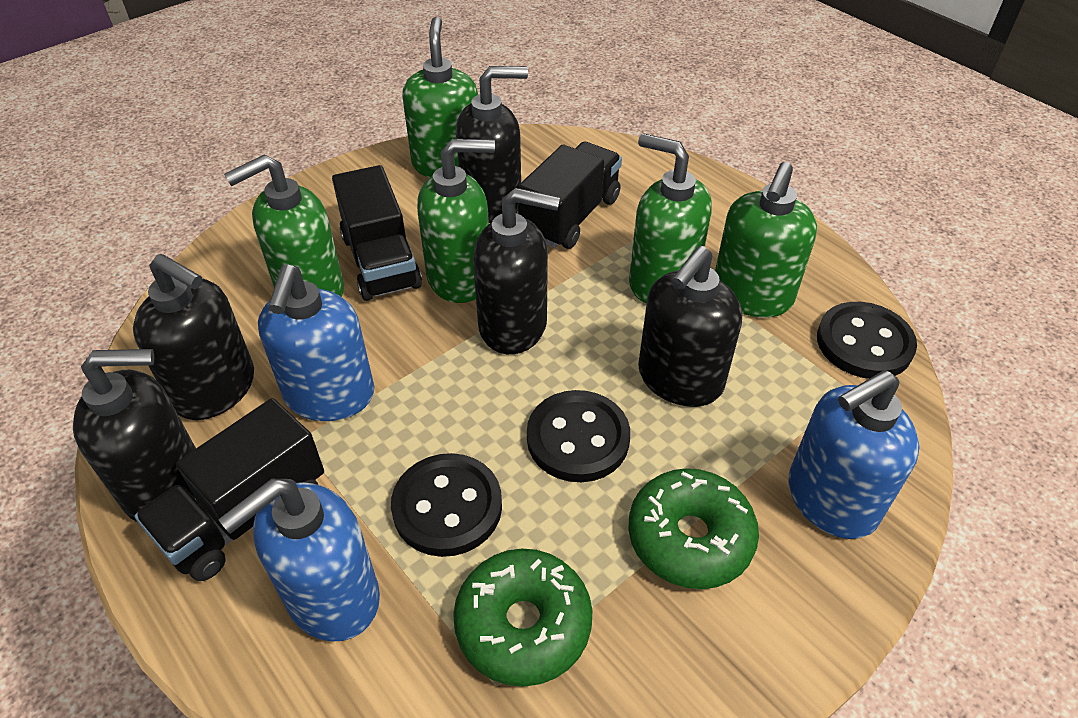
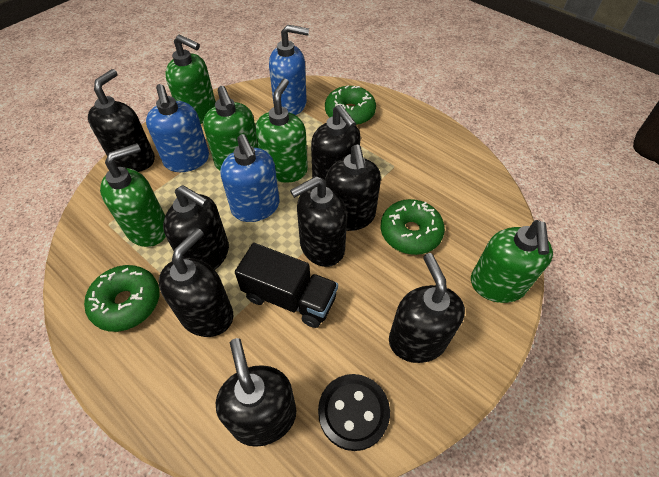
black button: [391,453,502,557] [527,390,630,482] [817,302,917,379] = 3 -> [318,374,390,451] = 1
black soap dispenser: [73,349,196,522] [133,254,254,420] [456,66,528,223] [473,188,560,354] [638,246,742,407] = 5 -> [88,69,155,172] [159,228,233,337] [163,185,229,270] [216,338,296,447] [290,176,347,267] [311,105,361,180] [325,145,381,231] [389,253,465,363] = 8
black truck: [135,398,324,581] [332,165,422,301] [518,142,622,249] = 3 -> [235,243,338,328] = 1
green donut: [453,549,592,687] [629,468,759,589] = 2 -> [84,265,160,332] [325,85,376,126] [381,199,445,255] = 3

